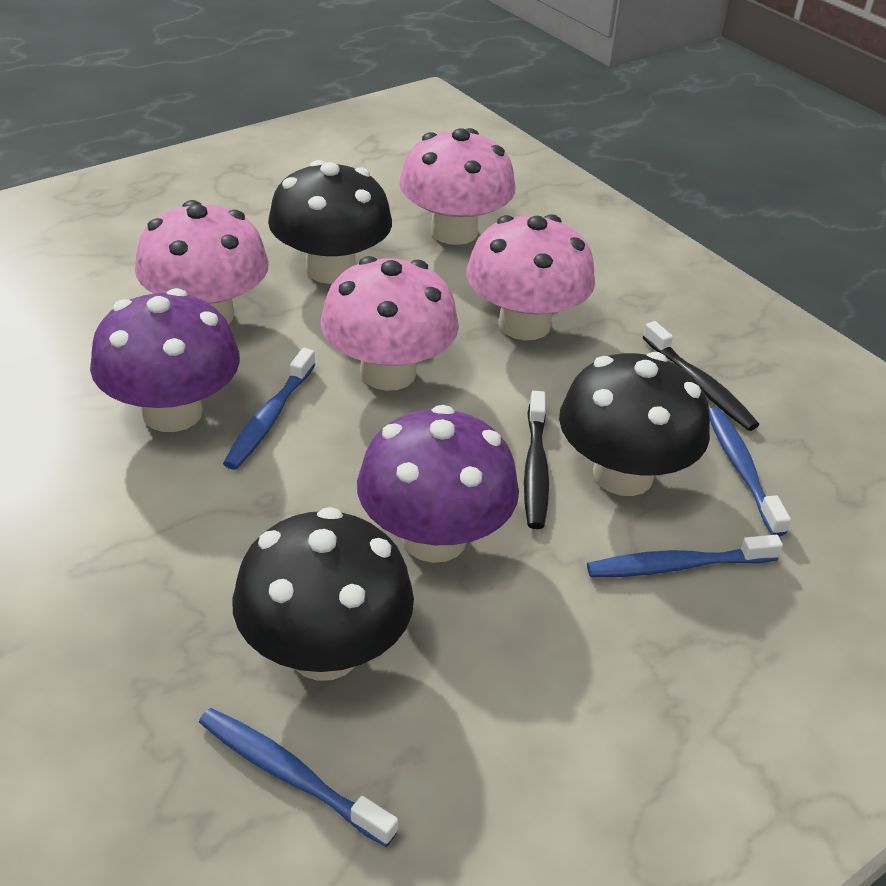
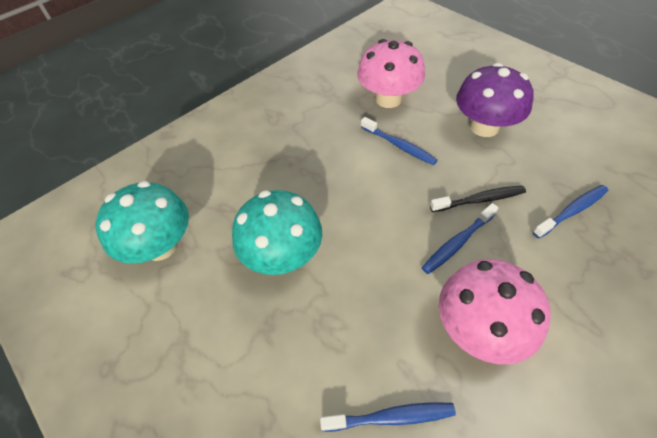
black mushroom: [232,507,414,681] [268,160,392,284] [559,352,710,496] = 3 -> none = 0
black toothbrush: [524,391,549,529] [643,321,759,431] = 2 -> [430,186,526,212] = 1
pink mushroom: [135,200,269,324] [321,256,459,391] [399,128,515,245] [466,214,595,340] = 4 -> [357,39,425,108] [439,259,551,364] = 2
purple mushroom: [90,288,240,432] [357,405,519,563] = 2 -> [456,63,534,137] = 1
turquoise mushroom: none = 0 -> [96,181,189,264] [232,190,322,275] = 2

